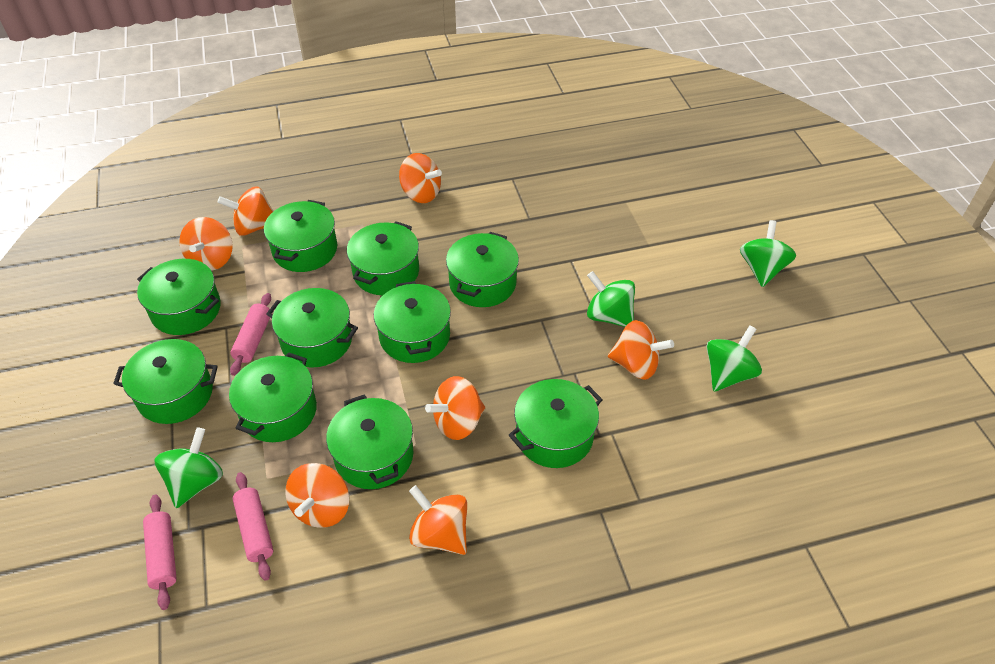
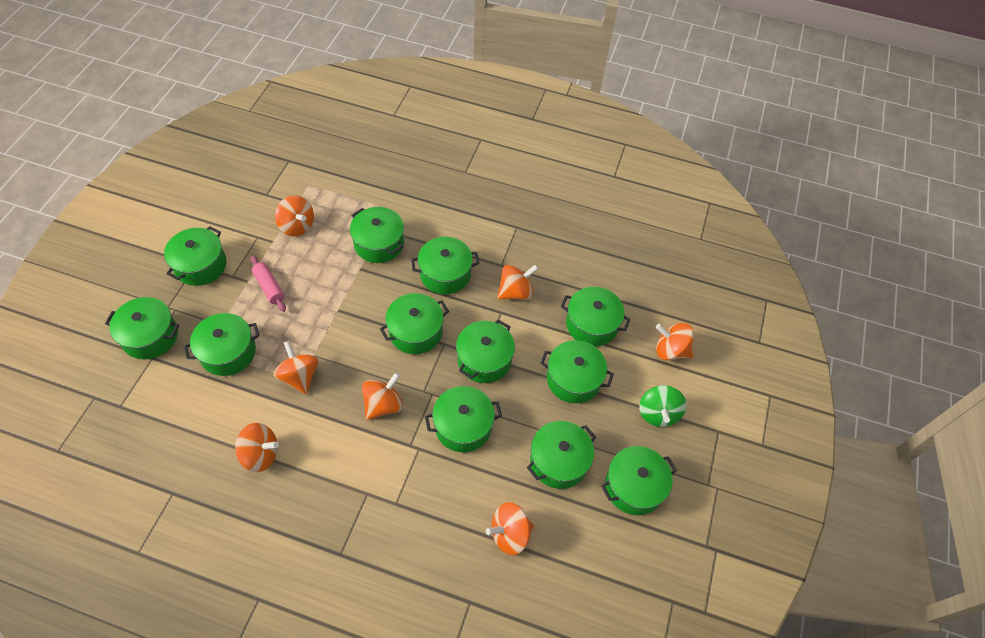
green pot: [113,339,218,424] [137,259,221,335] [229,352,317,442] [264,200,337,272] [266,288,358,368] [326,394,414,489] [347,221,419,295] [374,281,451,363] [446,232,519,307] [509,379,603,468] = 10 -> [105,297,179,359] [164,226,226,286] [184,313,260,376] [350,207,404,263] [380,293,449,354] [411,237,479,294] [425,386,502,452] [456,319,515,383] [527,421,596,489] [540,340,614,404] [561,287,631,347] [601,446,677,515] = 12
green spinning top: [155,427,223,508] [587,271,635,327] [706,325,762,392] [740,220,796,287] = 4 -> [639,385,687,427] = 1
pink rolling pin: [143,494,177,610] [230,293,271,376] [232,472,273,581] = 3 -> [251,255,286,312] = 1

